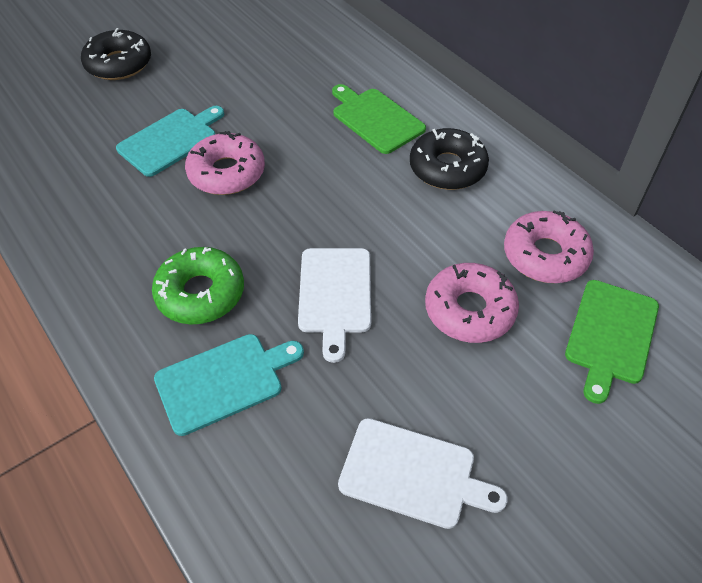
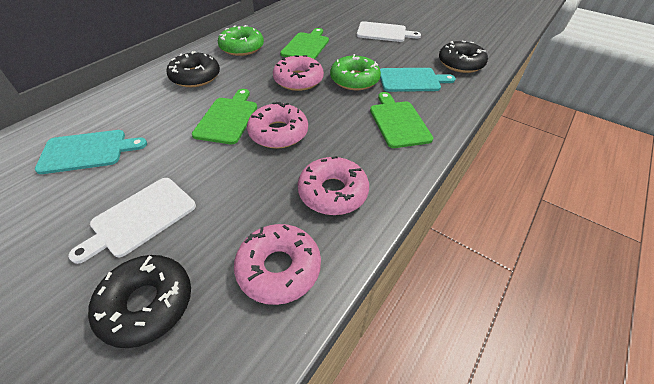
black donut: [81,28,151,80] [410,128,489,190] = 2 -> [88,255,191,348] [166,51,220,87] [439,41,488,73] = 3
green cutting board: [332,84,426,154] [565,280,659,404] = 2 -> [192,89,257,144] [280,28,329,59] [370,92,433,148] = 3
green donut: [152,247,244,324] = 1 -> [218,25,264,56] [330,54,381,90] = 2
pink donut: [185,131,265,195] [425,263,519,343] [504,210,594,283] = 3 -> [234,224,321,305] [247,102,308,149] [273,55,324,91] [298,156,369,215] = 4

